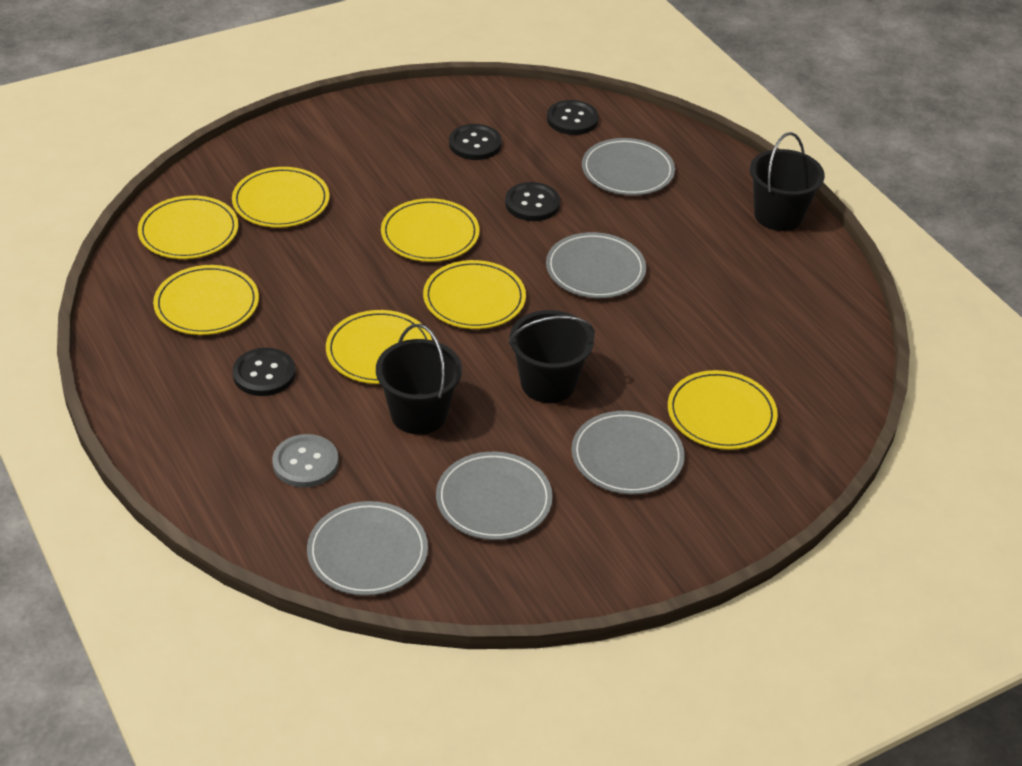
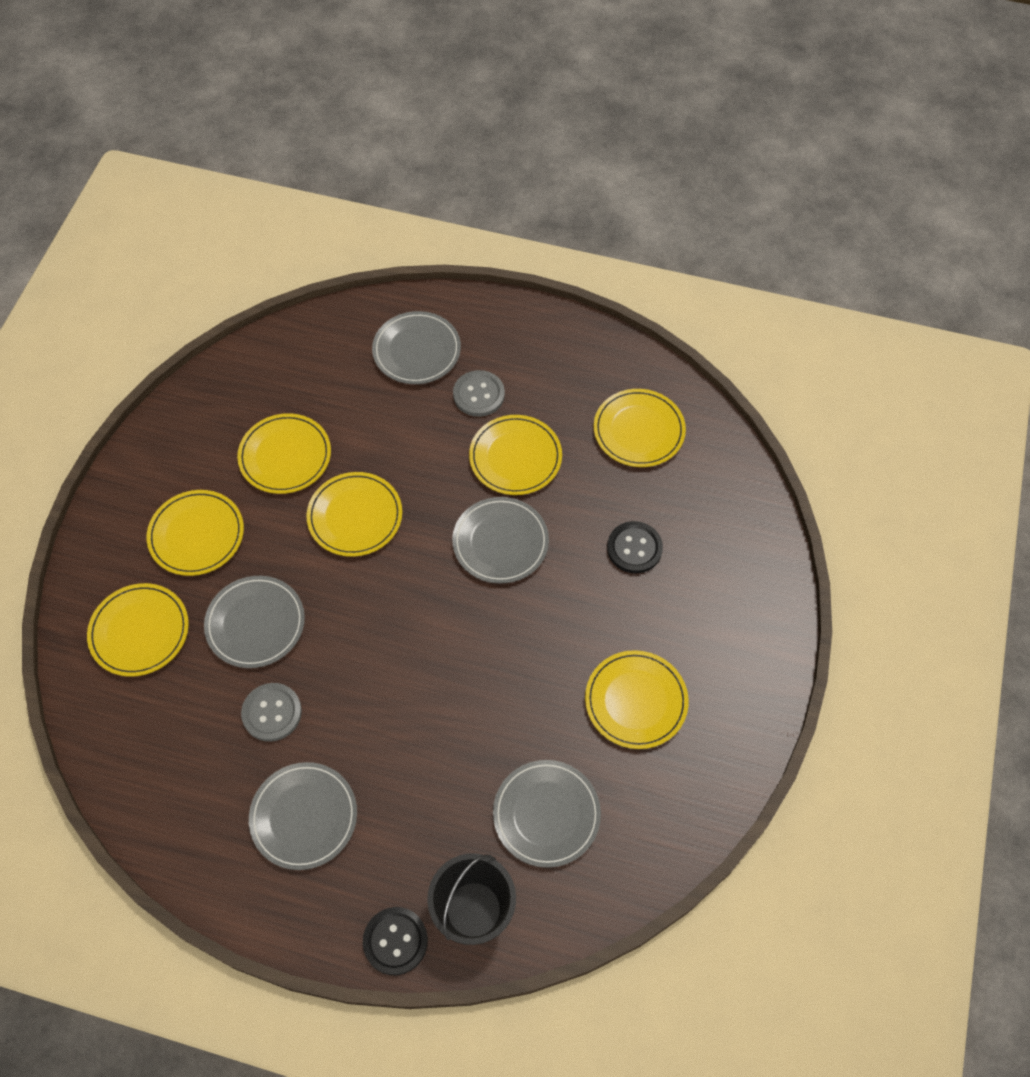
black bucket: [376,324,462,434] [509,310,595,403] [750,132,825,231] = 3 -> [427,853,516,945] = 1
black button: [233,348,296,396] [449,124,502,160] [505,182,560,221] [547,100,599,135] = 4 -> [363,907,428,975] [607,521,663,574] = 2
grey button: [272,434,339,488] = 1 -> [241,683,302,742] [453,370,505,417] = 2

